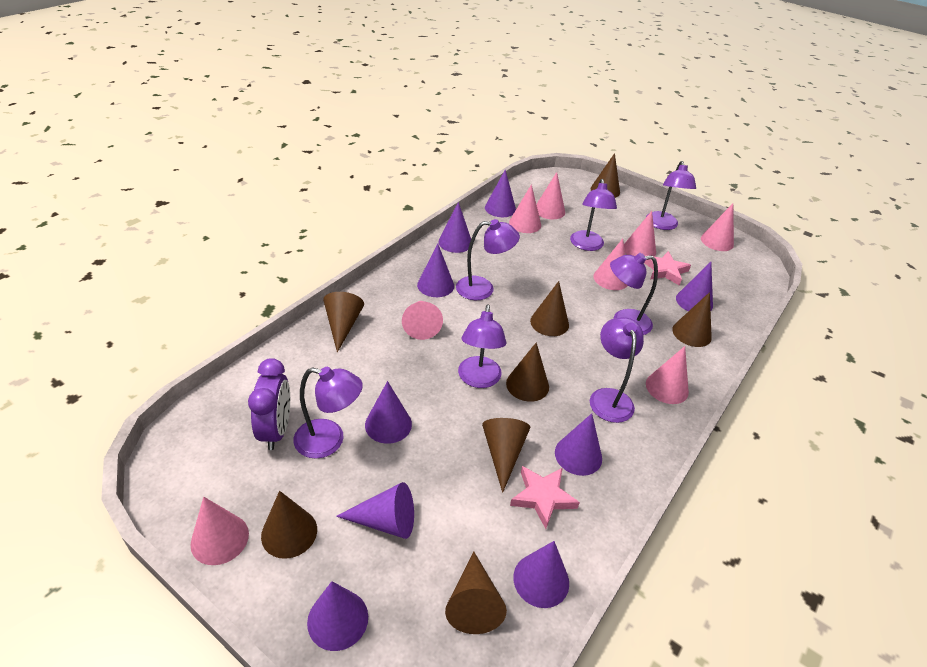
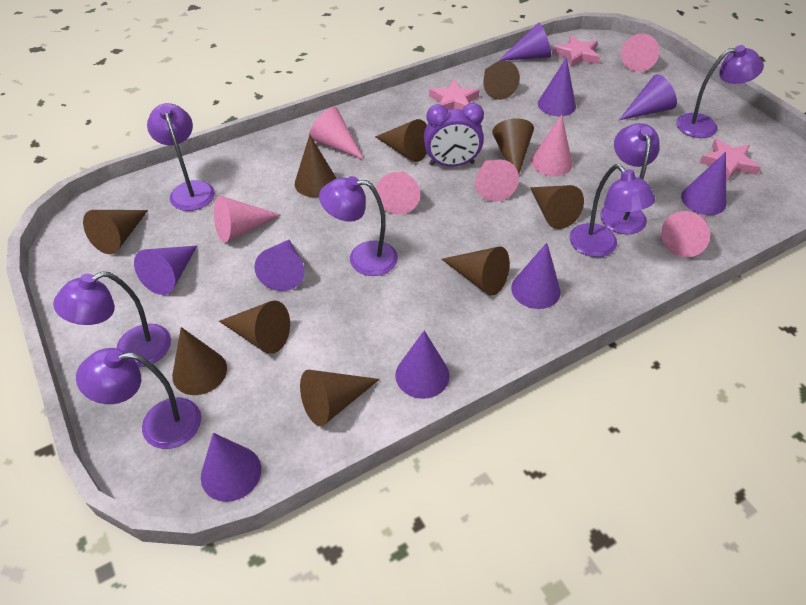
brown cone: [261,491,317,559] [323,292,364,353] [445,552,507,634] [482,418,531,493] [506,342,549,402] [530,281,569,336] [591,153,620,198] [672,292,712,347] = 8 -> [83,210,148,254] [172,327,227,395] [219,300,290,354] [295,134,336,197] [300,370,380,426] [375,119,427,162] [441,246,510,296] [483,61,520,100] [492,118,534,174] [530,185,584,229] = 10
pink cone: [190,497,249,565] [402,301,443,340] [509,184,541,233] [536,172,565,219] [593,239,628,290] [624,211,656,257] [646,346,689,404] [701,203,734,251] = 8 -> [214,196,281,243] [309,107,364,160] [376,172,420,215] [475,159,519,202] [531,115,572,176] [621,34,660,72] [661,211,710,257] = 7
pink star: [510,466,580,529] [644,251,691,286] = 2 -> [429,79,479,110] [553,35,600,67] [699,138,761,181] = 3

